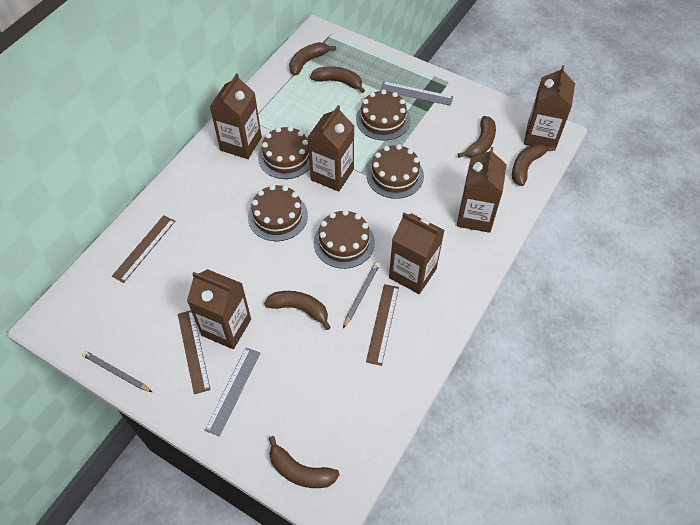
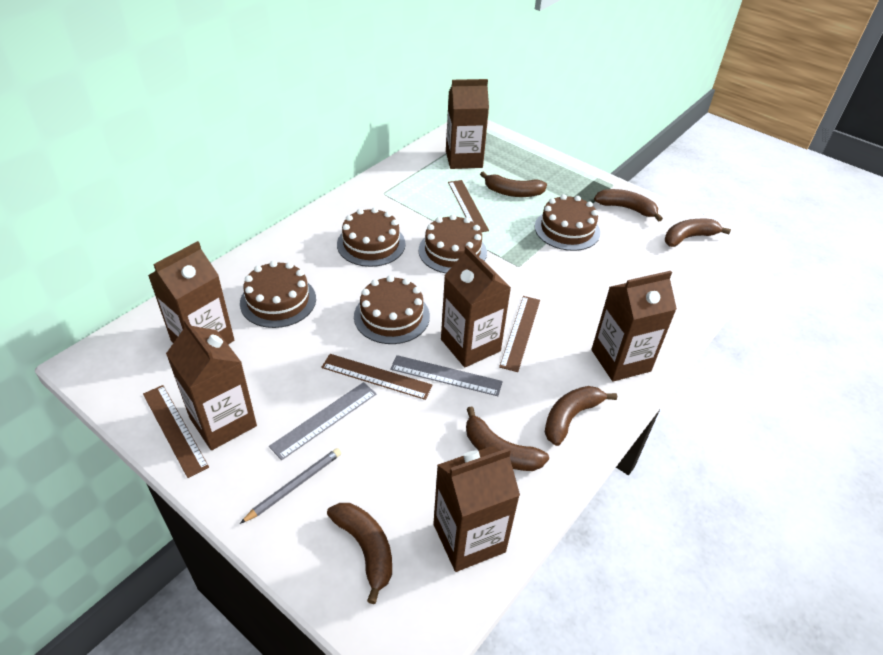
brown ruler: [112,215,175,283] [178,310,211,394] [366,284,399,366] = 3 -> [143,385,209,478] [321,354,433,400] [448,180,489,232] [499,296,540,372] = 4
grey pencil: [82,351,152,392] [343,262,380,328] = 2 -> [240,448,341,524] = 1

